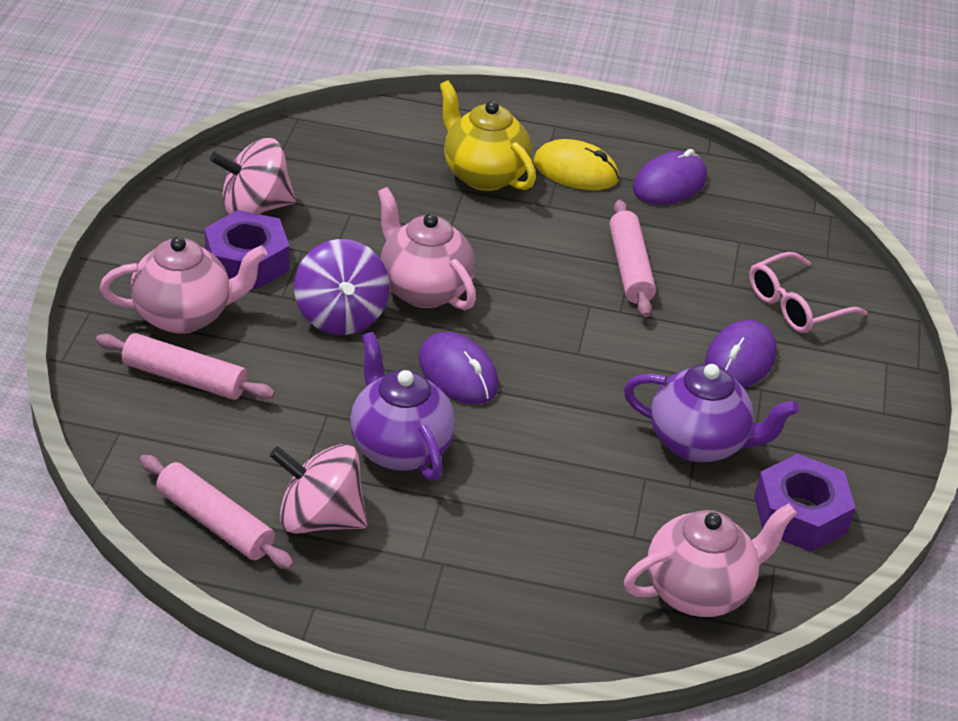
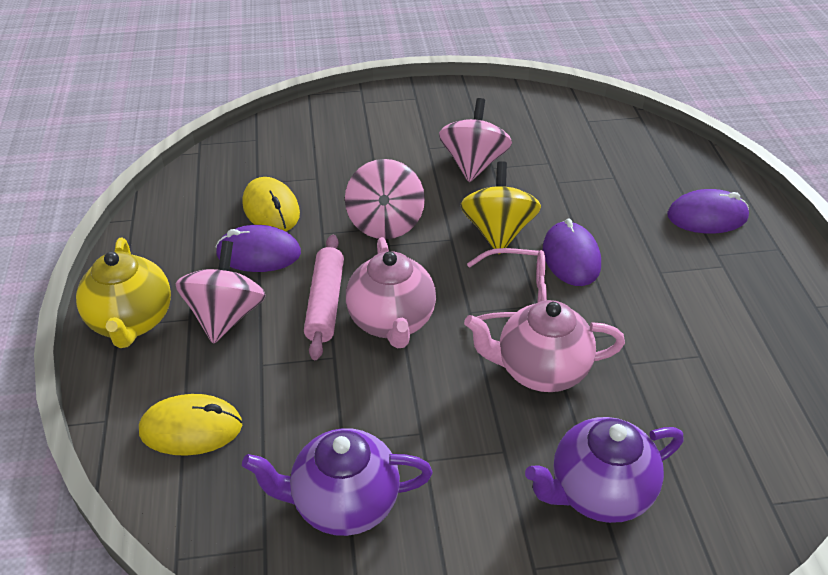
pink rolling pin: [96,333,275,400] [140,454,294,570] [609,200,656,317] = 3 -> [304,235,344,360] = 1
pink spinning top: [210,138,296,215] [269,444,368,534] = 2 -> [175,241,266,344] [345,159,425,239] [439,98,512,182] = 3
pink teapot: [100,236,267,334] [378,187,476,310] [624,503,797,617] = 3 -> [346,237,436,348] [464,300,625,392] = 2
purple nut: [204,210,289,290] [754,454,856,552] = 2 -> none = 0
purple spinning top: [294,239,390,335] = 1 -> none = 0
yellow mouse: [533,139,619,190] = 1 -> [139,394,242,456] [242,177,300,231] = 2
yellow spinning top: none = 0 -> [460,161,541,254] = 1

